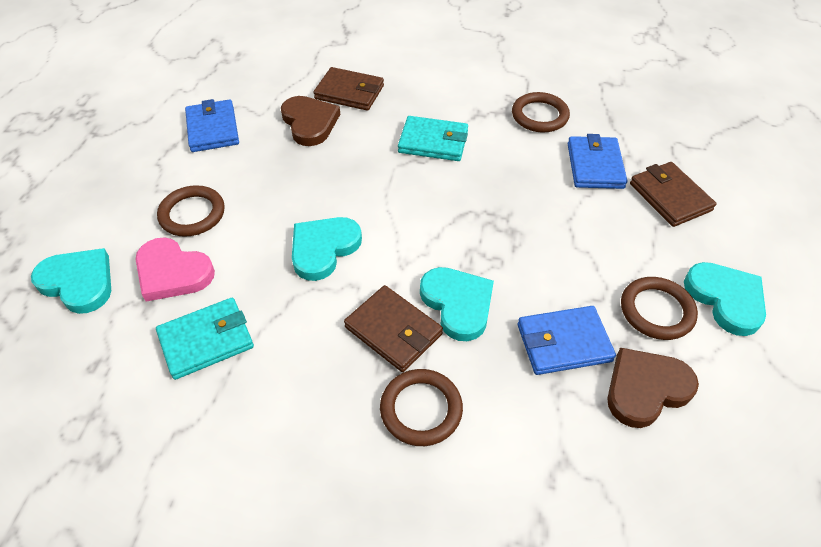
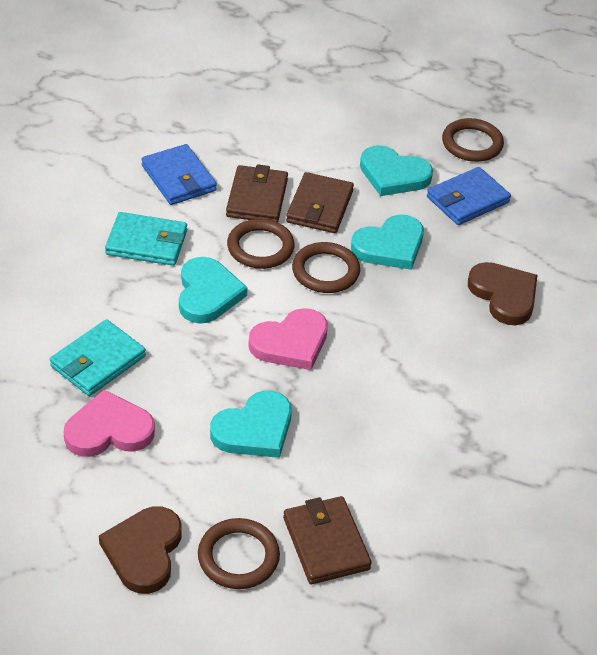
blue wallet: [185,99,239,152] [517,306,616,375] [568,134,627,189] = 3 -> [141,144,217,205] [427,167,511,225] = 2
pink heart: [136,237,215,302] = 1 -> [63,390,155,457] [248,308,328,370] = 2

